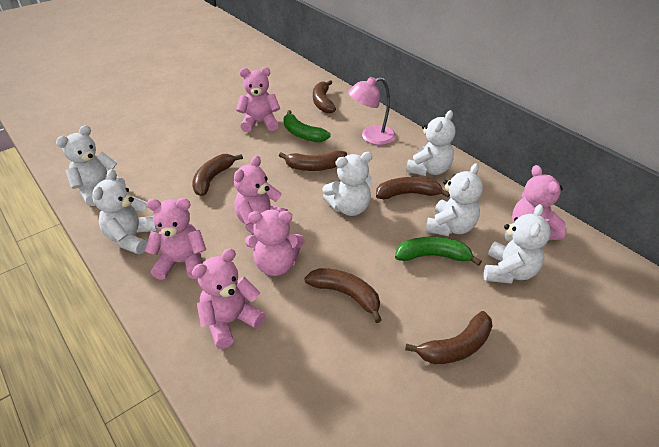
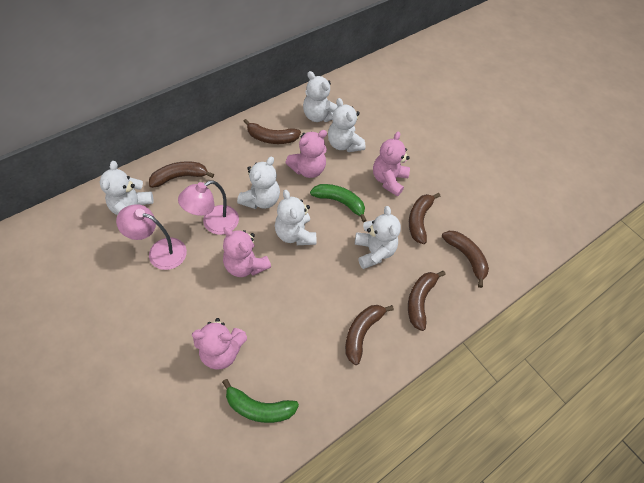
pink lamp: [348,77,396,145] = 1 -> [116,204,187,270] [178,180,239,235] = 2
pink teddy bear: [145,198,206,280] [192,248,265,349] [234,156,288,235] [236,67,280,132] [245,210,305,276] [512,165,566,240] = 6 -> [192,318,247,370] [223,227,271,277] [285,130,327,178] [373,132,410,196] = 4

